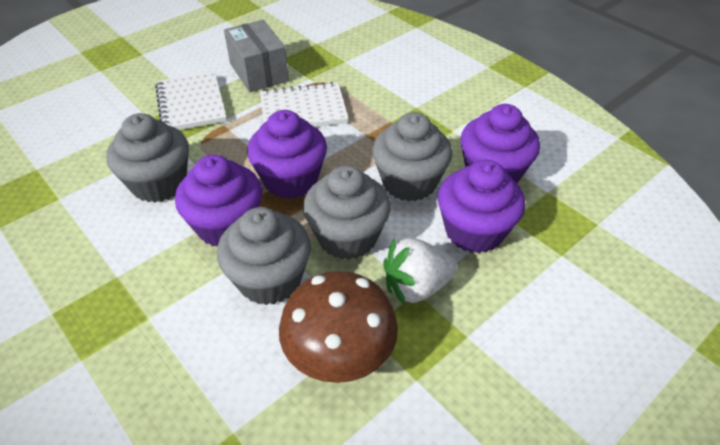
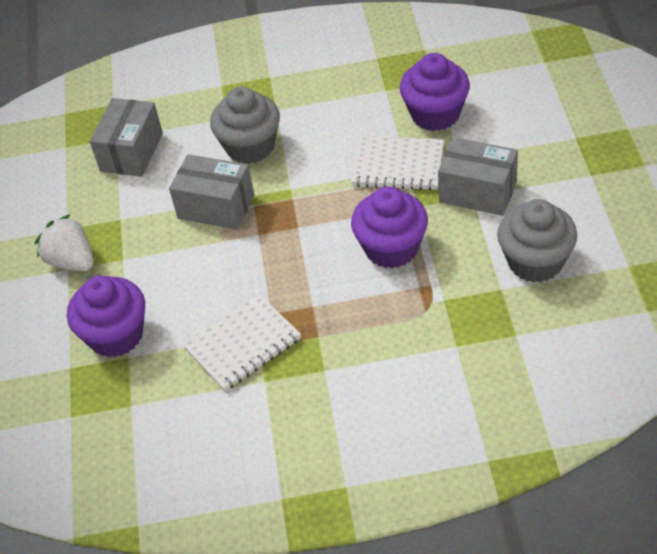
brown mushroom: [279,271,398,383] = 1 -> none = 0
grey box: [224,20,289,92] = 1 -> [90,98,163,177] [169,154,254,230] [438,137,518,216] = 3
grey cupcake: [106,113,189,202] [217,207,311,305] [303,165,391,260] [372,112,452,202] = 4 -> [210,87,280,164] [497,199,577,283] = 2
purple cupcake: [175,155,262,247] [247,110,327,199] [438,160,525,253] [460,104,540,183] = 4 -> [67,276,145,357] [351,187,428,268] [400,53,470,131] = 3

